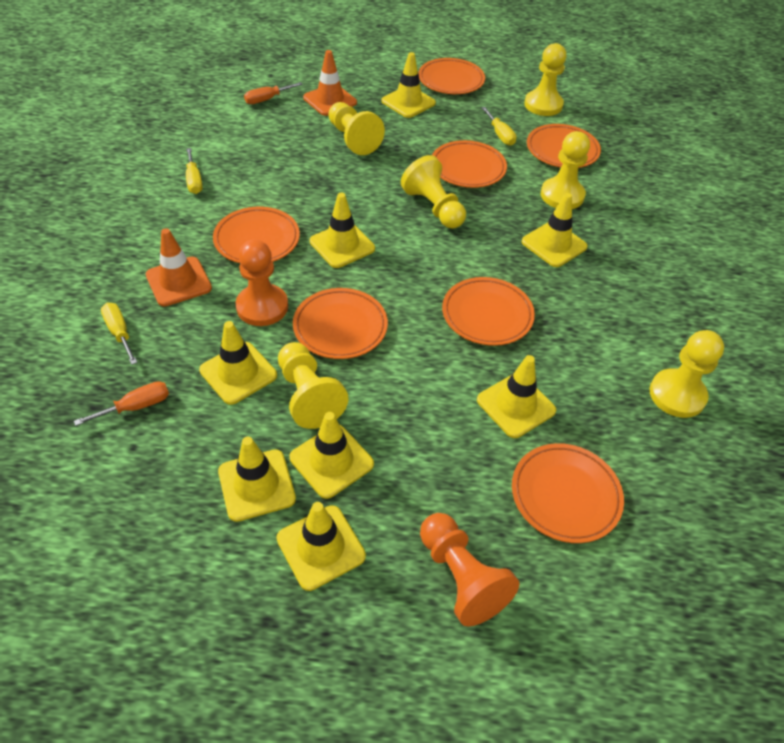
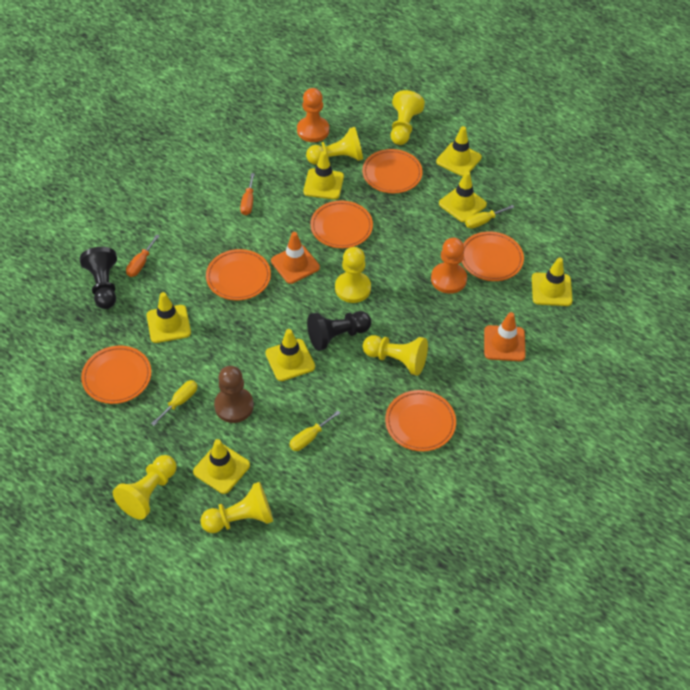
black pawn: none = 0 -> [80,247,117,309] [307,311,371,351] = 2
brown pawn: none = 0 -> [214,366,254,423] = 1
orange plate: [213,207,300,263] [293,288,388,359] [418,58,485,94] [432,140,507,188] [442,277,535,346] [512,443,624,543] [527,124,601,168] = 7 -> [81,346,151,404] [206,249,271,300] [310,201,373,248] [362,149,423,193] [385,390,456,452] [462,231,524,281] = 6
yellow traffic cone: [199,321,277,405] [218,437,296,522] [277,502,366,591] [289,412,374,499] [310,193,375,268] [381,52,436,118] [477,355,556,438] [522,193,588,267] = 8 -> [147,292,191,343] [193,439,250,494] [265,329,315,381] [303,151,344,200] [436,126,482,176] [439,171,487,222] [532,257,573,306] = 7

